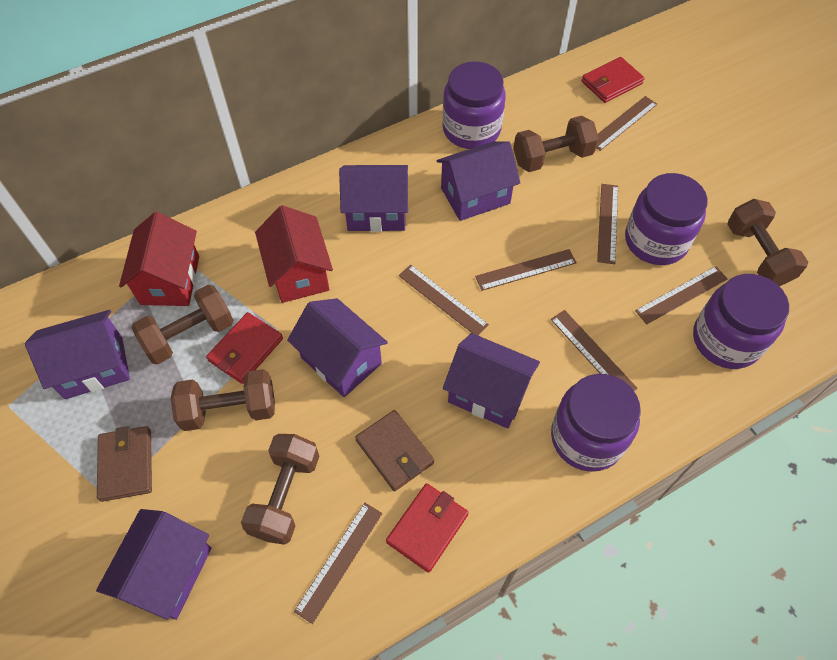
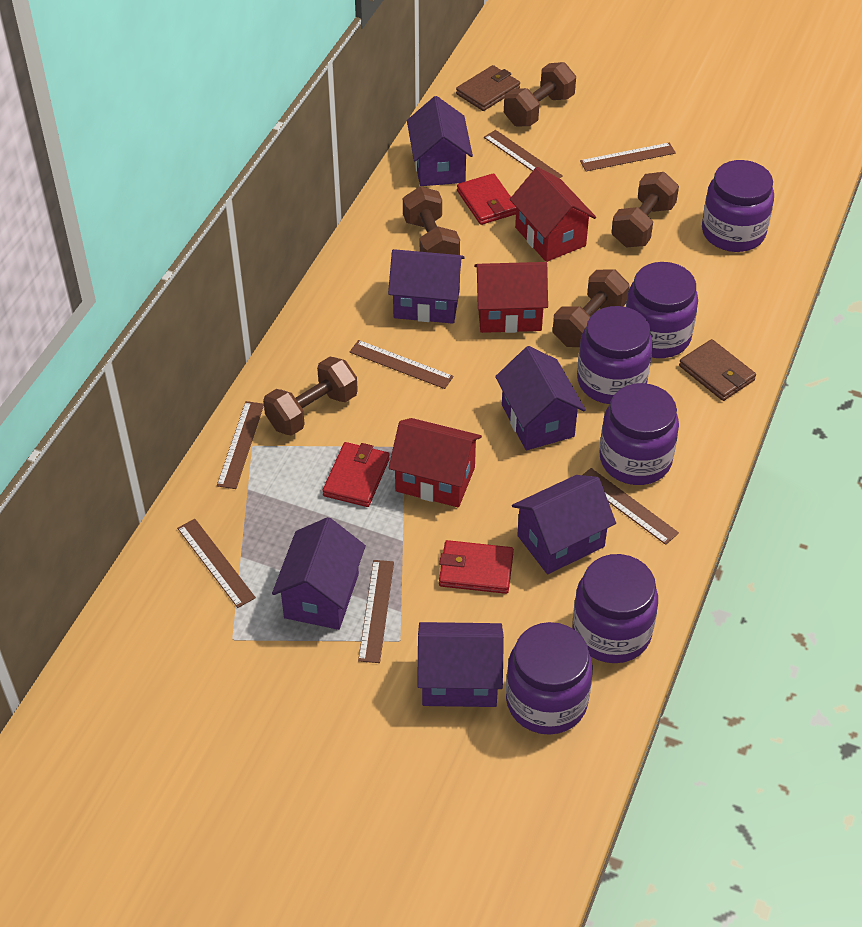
purple jar: [442,61,506,149] [551,374,641,472] [625,173,708,265] [693,274,789,369] = 4 -> [506,622,593,735] [572,554,658,663] [577,306,653,404] [599,383,679,485] [626,262,698,358] [702,160,774,252] = 6
red house: [119,212,199,306] [255,205,333,303] = 2 -> [389,418,482,508] [474,262,548,333] [510,167,596,262] = 3

